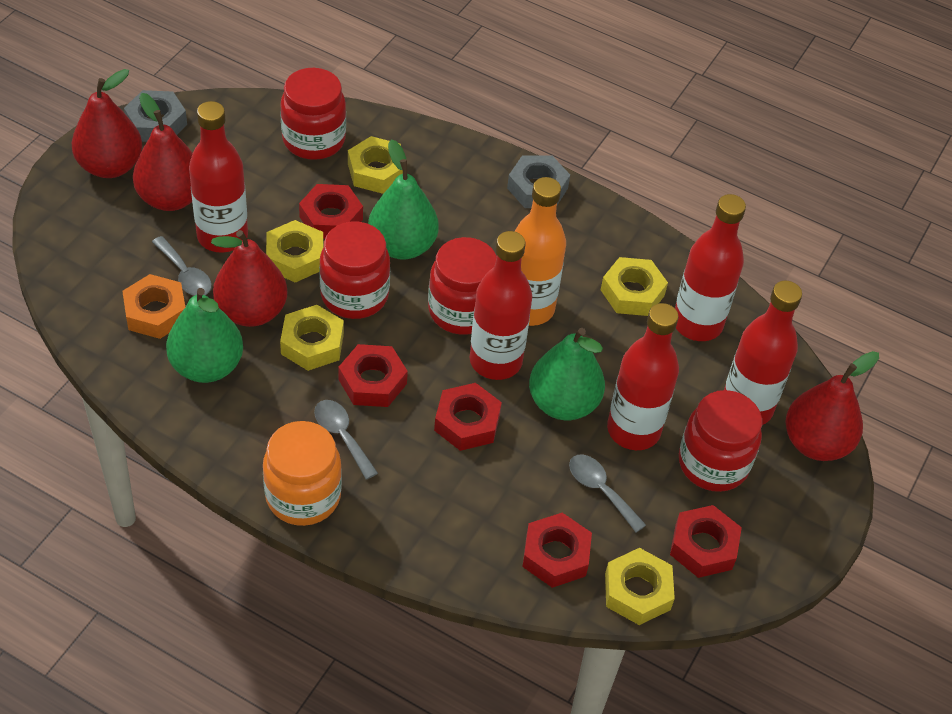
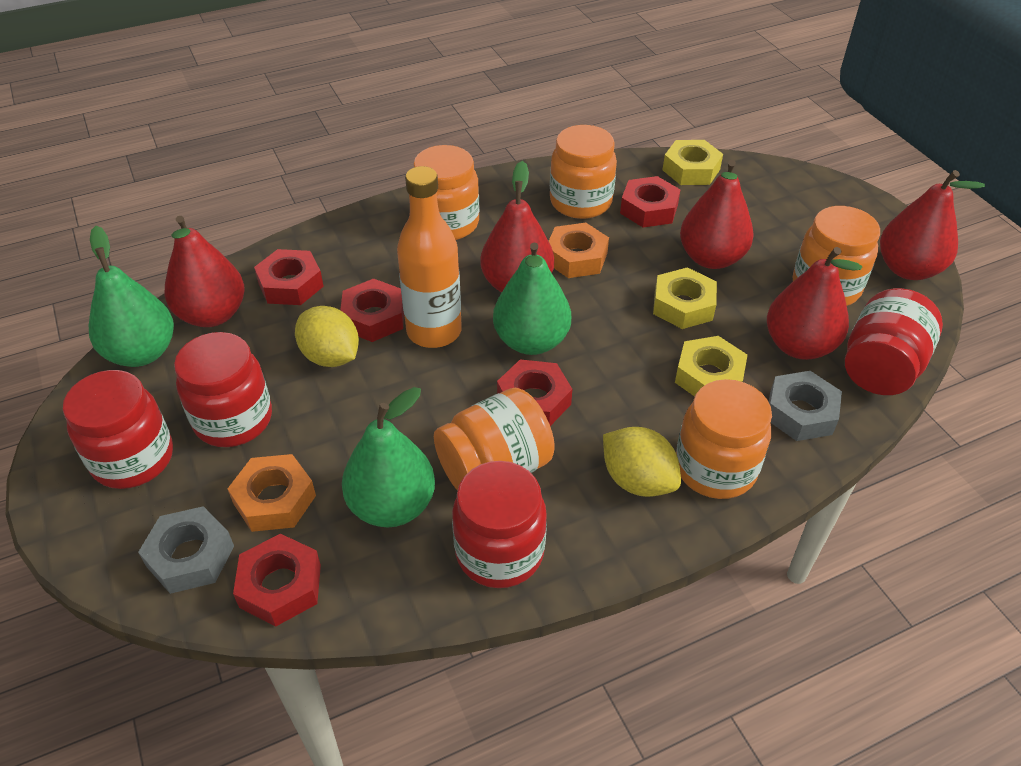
grey spoon: [152,236,212,296] [314,400,378,480] [569,455,646,533] = 3 -> none = 0
orange jar: [263,421,342,526] = 1 -> [413,145,479,240] [434,388,555,491] [550,125,617,219] [676,379,772,499] [793,206,880,306] = 5
orange nut: [122,274,185,339] = 1 -> [228,454,316,532] [549,223,609,278] = 2
red bottle: [189,101,248,253] [470,231,532,380] [607,303,679,450] [675,194,746,341] [724,281,802,425] = 5 -> none = 0
red pear: [72,69,142,178] [133,93,193,211] [211,230,287,327] [785,351,879,461] = 4 -> [164,216,244,327] [480,161,554,292] [680,160,754,269] [767,247,862,360] [880,170,985,280] = 5
yellow lemon: none = 0 -> [295,306,359,367] [603,427,681,497] = 2
yellow nut: [266,220,323,283] [280,305,344,371] [348,136,403,194] [601,257,668,316] [605,548,675,625] = 5 -> [653,267,717,329] [663,140,723,185] [675,336,748,397] = 3

